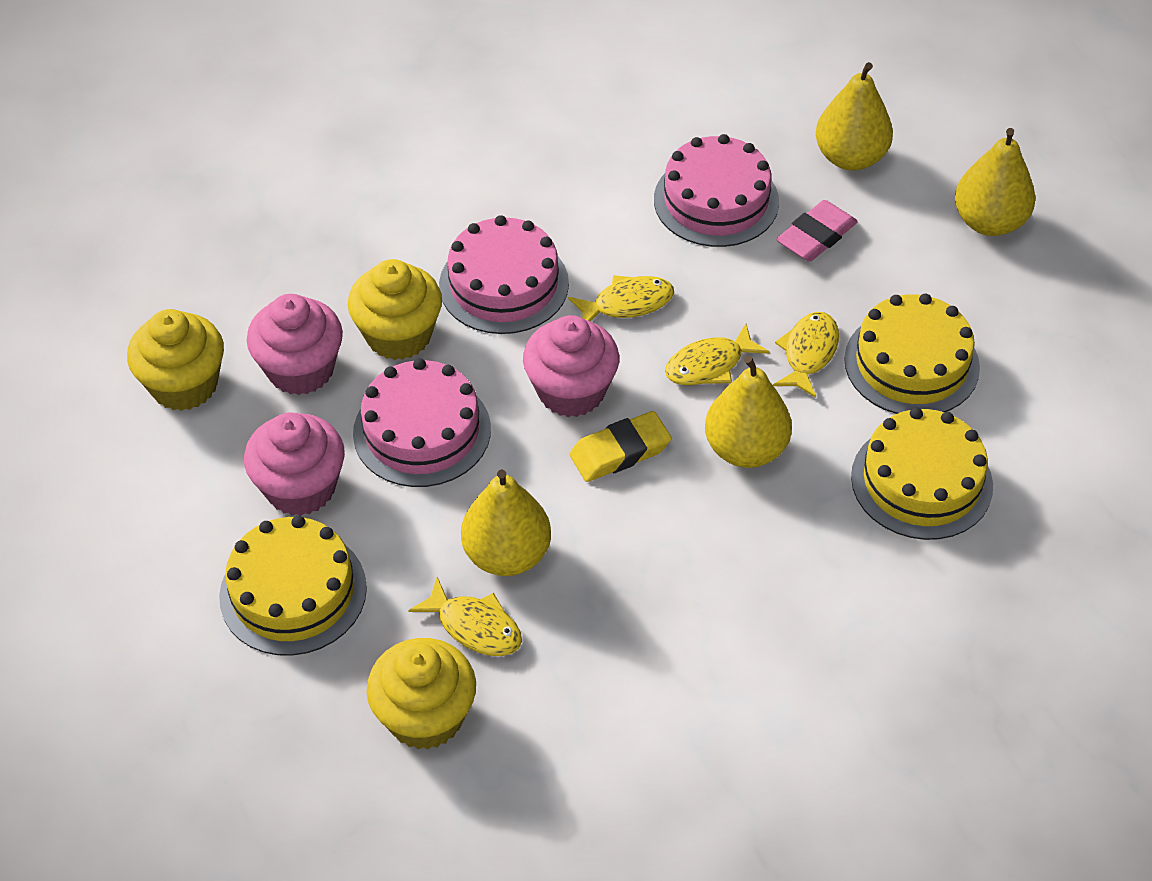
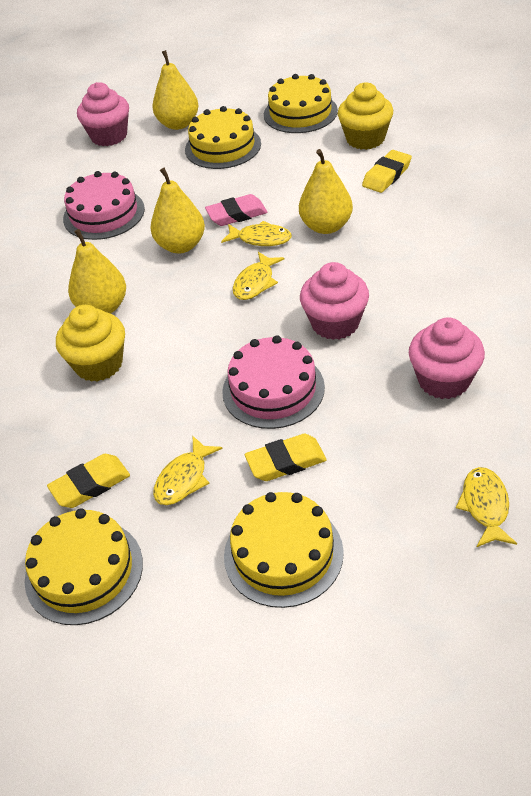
pink cake: [353,358,491,487] [439,215,569,334] [654,134,779,247] = 3 -> [63,171,145,240] [222,335,325,429] = 2
yellow cake: [219,516,367,656] [844,294,980,414] [851,407,993,540] = 3 -> [25,509,143,625] [185,106,261,169] [224,492,344,608] [264,74,338,133] = 4
yellow cupcake: [127,309,224,411] [348,259,442,360] [366,638,476,750] = 3 -> [56,305,125,382] [338,82,393,150] = 2
yellow eraser: [569,411,672,482] = 1 -> [47,454,130,508] [245,434,327,481] [362,150,412,193] = 3

